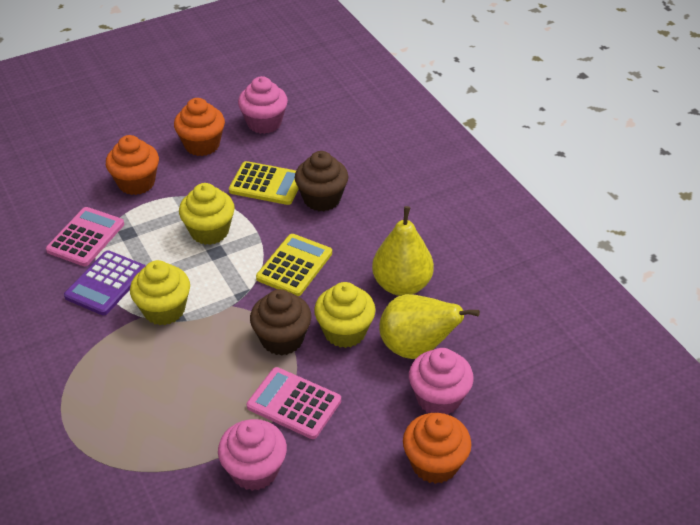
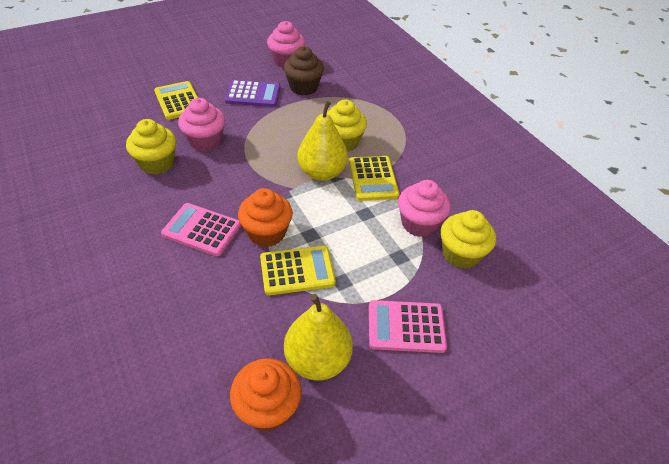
brown cupcake: [250,289,311,356] [295,151,348,211] = 2 -> [284,46,324,96] = 1
orange cupcake: [106,135,159,195] [174,98,225,156] [403,413,472,484] = 3 -> [230,358,302,431] [238,188,293,247] = 2
yellow calculator: [229,161,298,205] [256,234,332,296] = 2 -> [154,81,198,120] [260,245,336,295] [349,156,399,201] = 3

